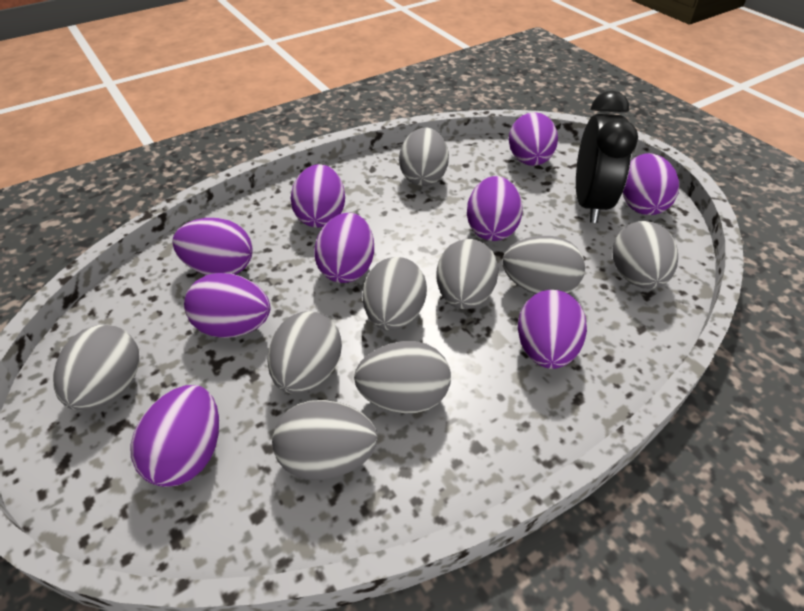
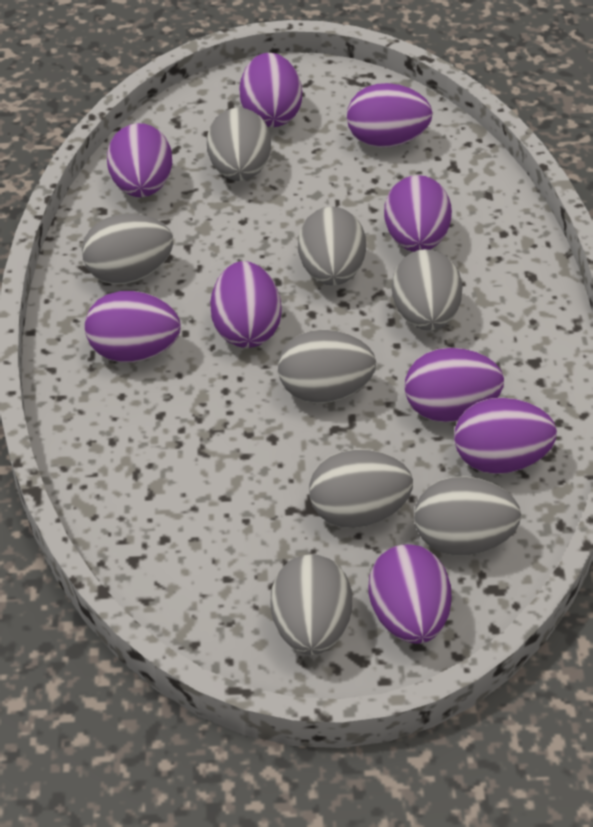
black clock: [576,91,638,223] = 1 -> none = 0
grey egg: [53,325,139,411] [267,311,342,394] [272,400,378,480] [354,341,451,413] [363,257,427,330] [399,127,449,186] [436,239,499,309] [502,236,585,294] [613,221,678,289] = 9 -> [82,214,173,284] [207,108,271,181] [271,554,352,655] [278,329,376,403] [298,207,366,286] [309,449,413,528] [392,249,463,330] [414,477,521,556] = 8

